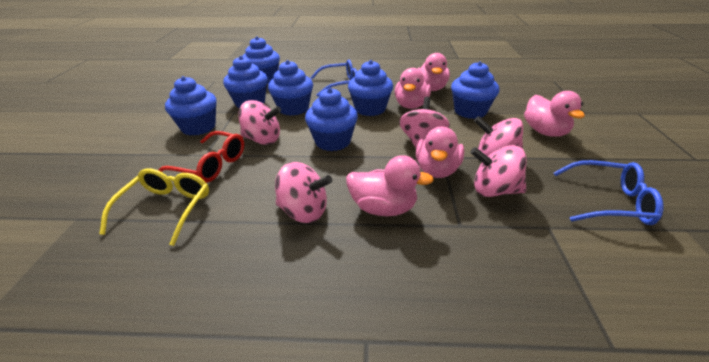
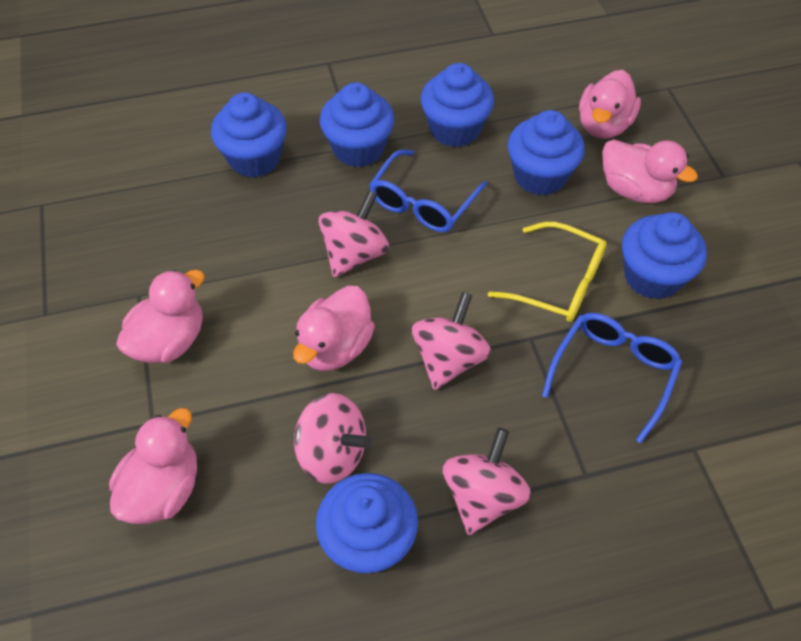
blue cupcake: [165,76,217,136] [223,56,268,108] [242,36,280,84] [268,60,313,116] [305,88,358,151] [348,60,393,116] [451,61,499,119] = 7 -> [211,92,287,178] [316,473,418,574] [320,82,394,167] [421,63,494,147] [508,110,585,195] [622,212,707,300] = 6
pink spinning top: [238,100,281,145] [275,162,332,223] [399,97,450,148] [470,145,527,197] [474,116,523,156] = 5 -> [294,393,372,484] [319,190,389,277] [412,292,491,390] [442,428,531,535] = 4
red glasses: [158,131,244,183] = 1 -> none = 0

